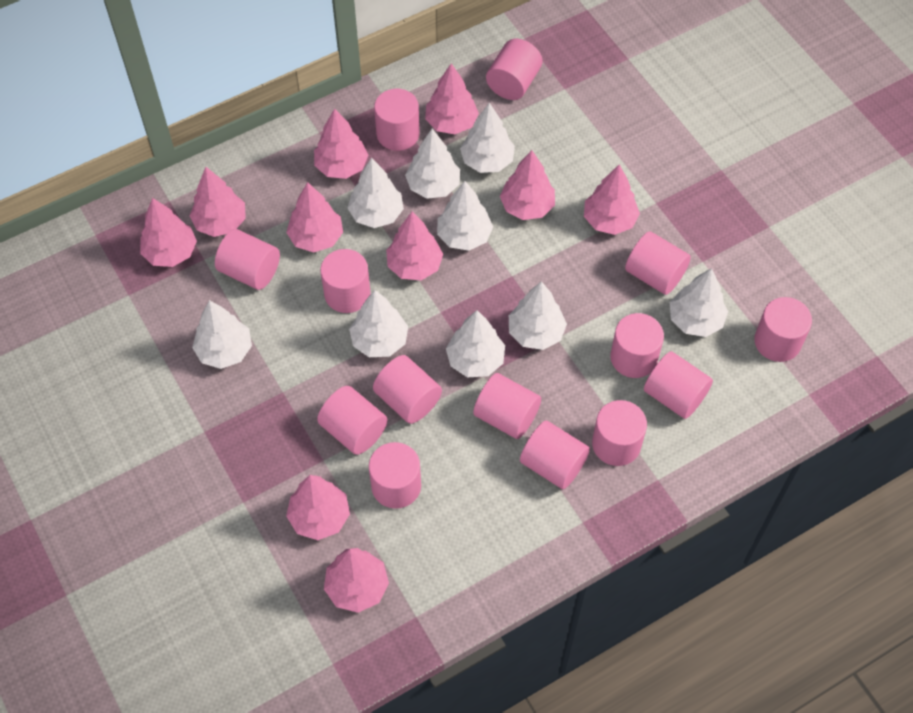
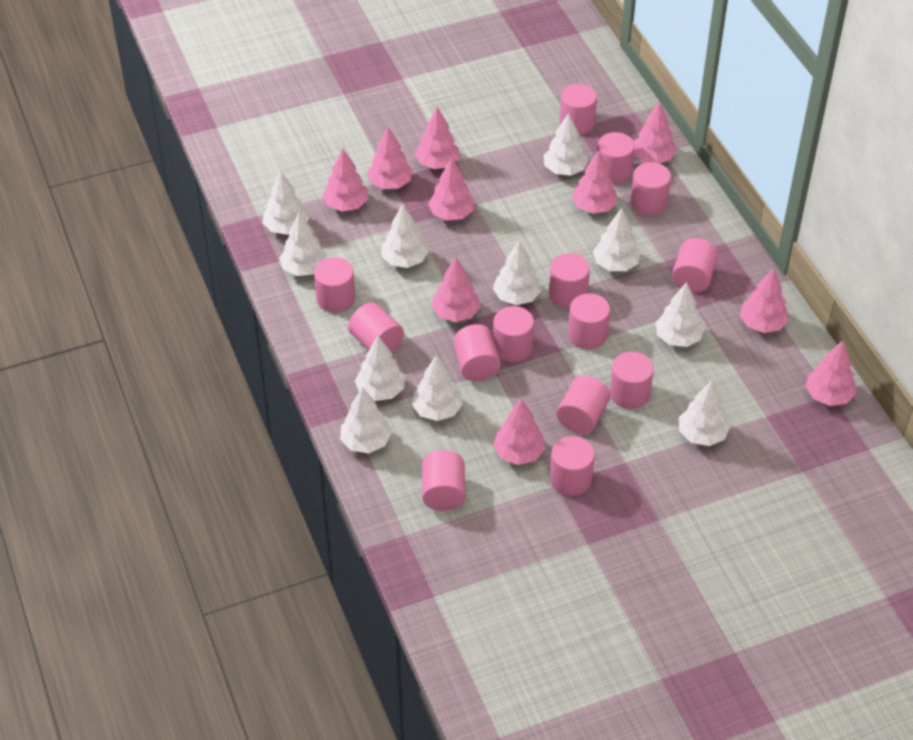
white tree: [192,300,252,369] [348,158,404,228] [349,290,408,357] [405,129,460,199] [437,181,493,251] [446,310,505,377] [460,103,515,173] [509,281,567,350] [670,268,728,337] = 9 -> [263,171,309,235] [280,212,327,276] [340,387,392,453] [355,336,405,401] [381,204,428,268] [412,355,463,421] [493,241,541,305] [543,113,589,176] [593,208,641,271] [655,282,705,347] [679,380,730,446] = 11

